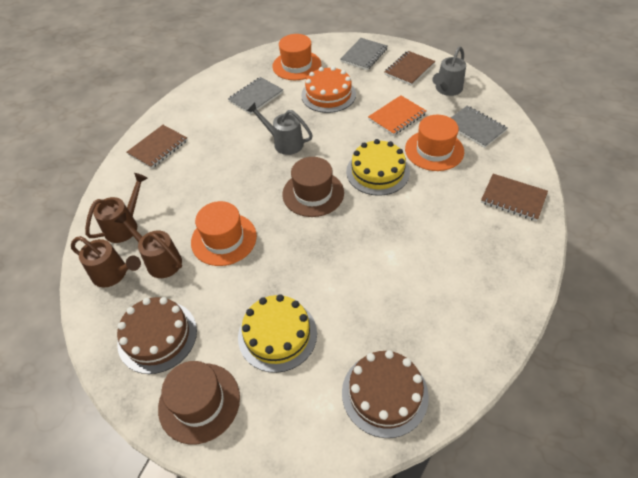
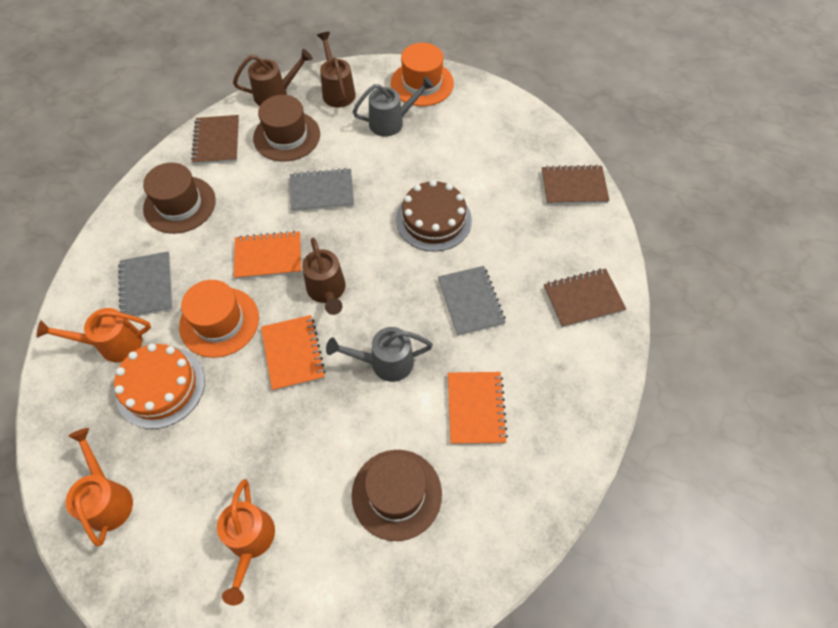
brown cake: [117,297,197,374] [342,350,429,438] = 2 -> [396,180,472,252] = 1
brown hat: [158,361,240,444] [282,157,344,217] = 2 -> [143,163,216,234] [253,95,320,162] [352,450,442,541] = 3
orange hat: [191,201,257,266] [272,34,321,80] [405,115,464,171] = 3 -> [179,280,259,358] [391,43,454,106] = 2
orange notebook: [368,95,427,136] = 1 -> [234,231,301,279] [261,315,326,391] [448,372,508,444] = 3
orange watering can: none = 0 -> [36,308,151,362] [66,428,133,546] [217,479,275,605] = 3
yellow cake: [238,294,317,373] [346,139,410,196] = 2 -> none = 0

